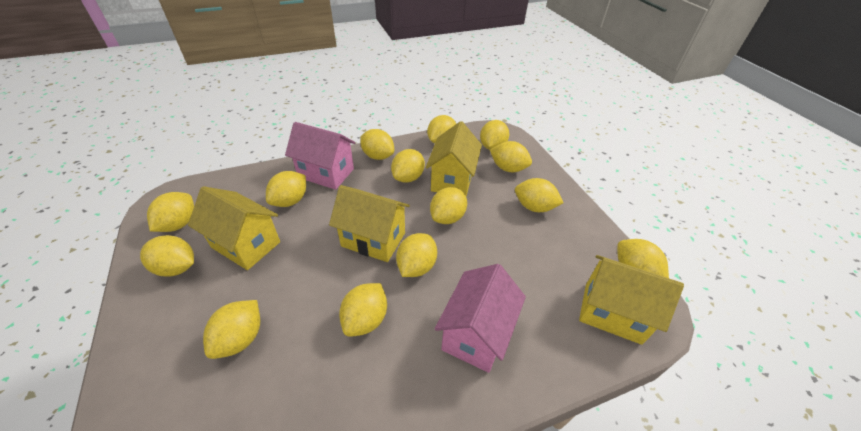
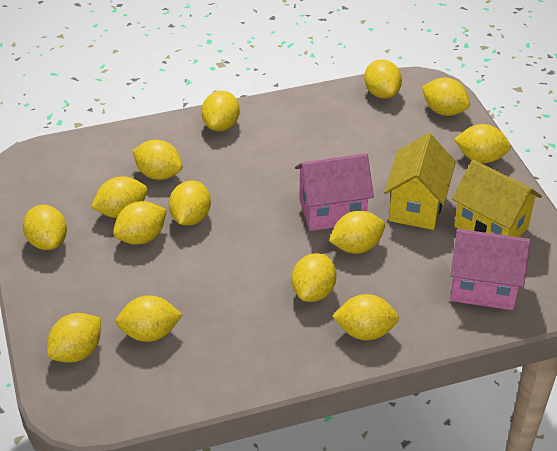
yellow house: [188,186,280,270] [329,185,410,262] [426,121,482,196] [579,255,684,345] = 4 -> [384,133,456,230] [452,160,542,237] = 2

